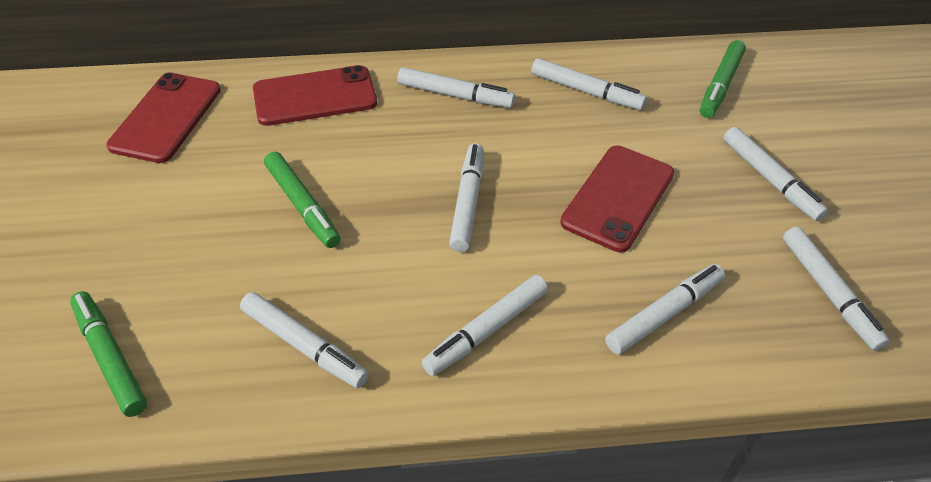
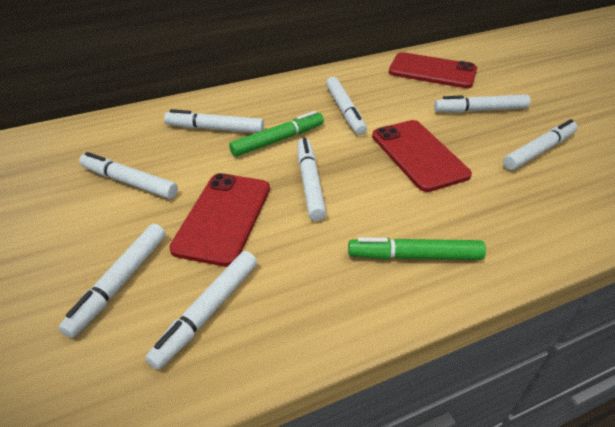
green marker: [70,291,147,417] [264,152,341,248] [700,40,746,118] = 3 -> [229,111,324,157] [348,237,486,260] = 2

